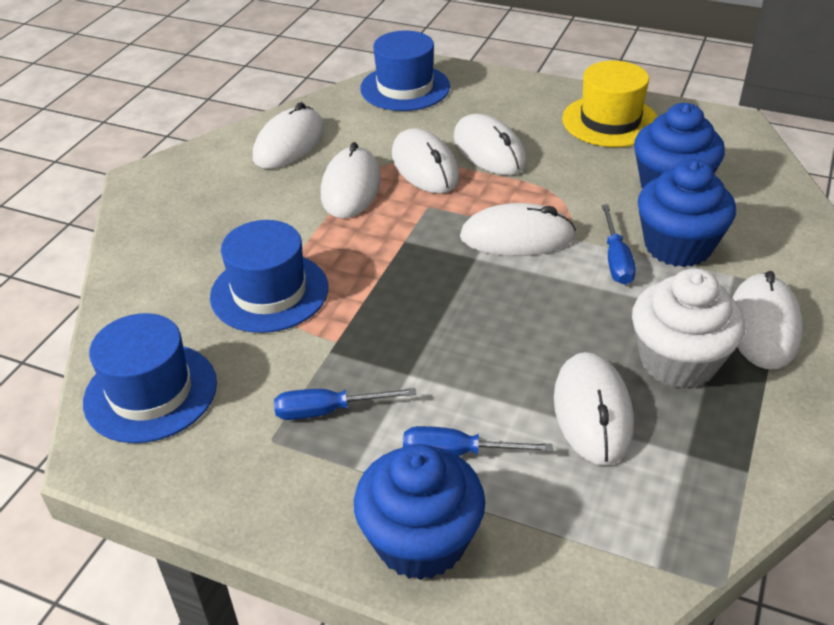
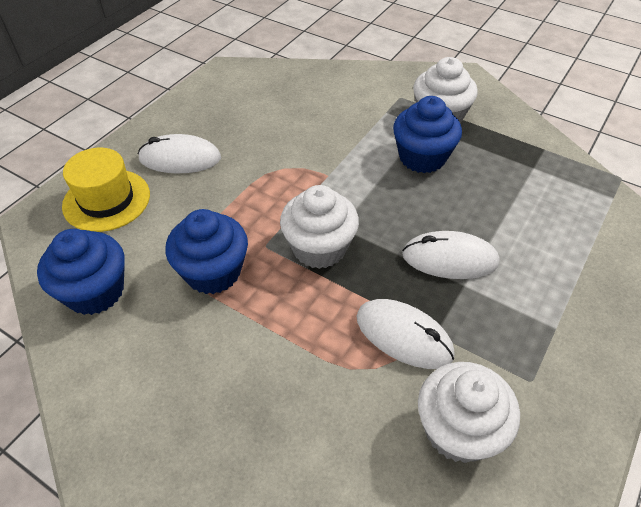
blue hat: [83,313,217,443] [210,220,328,333] [360,30,450,111] = 3 -> none = 0
blue screwdriver: [274,388,416,420] [403,426,553,456] [602,205,636,285] = 3 -> none = 0
white cupcake: [632,268,745,389] = 1 -> [280,185,359,269] [413,57,478,123] [418,362,520,463] = 3
white mouse: [253,102,324,169] [321,142,381,218] [392,128,459,194] [454,114,526,175] [460,203,576,256] [554,352,634,465] [732,271,803,369] = 7 -> [138,134,221,173] [356,299,455,369] [402,231,500,279] = 3

